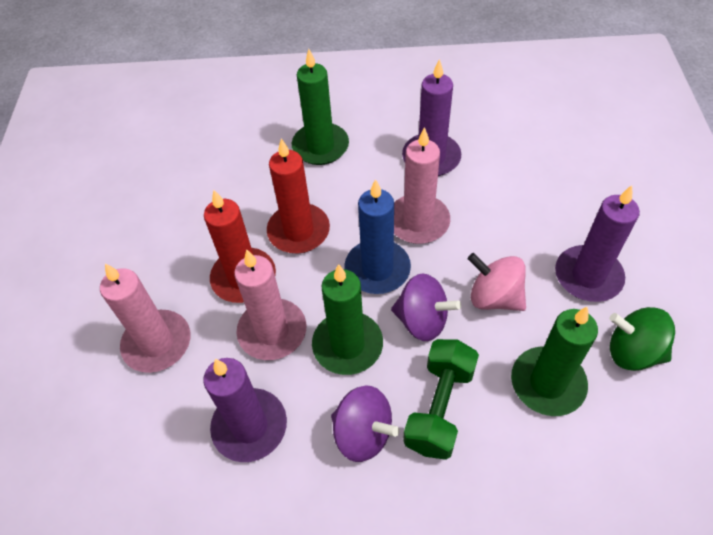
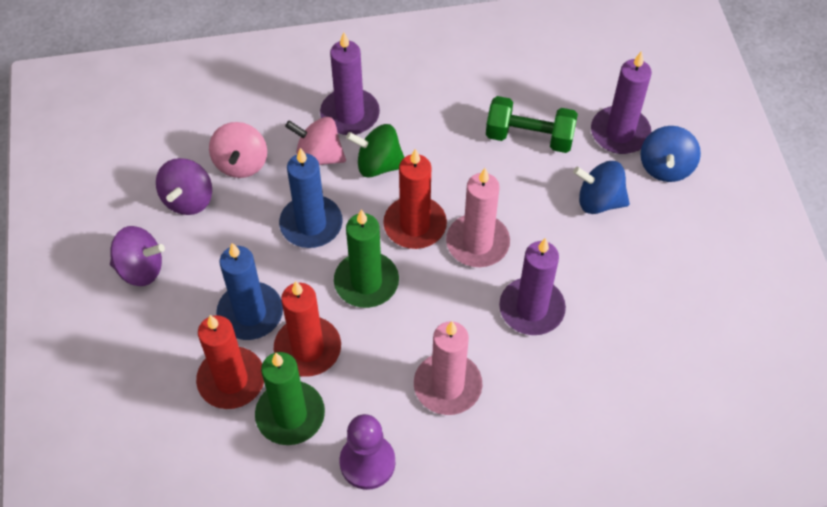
blue candle: [344,179,411,294] = 1 -> [216,243,283,340] [279,148,343,248] = 2
blue spinning top: none = 0 -> [573,161,630,214] [640,126,701,182] = 2
green candle: [292,49,349,165] [312,264,383,375] [511,307,598,416] = 3 -> [255,352,325,445] [334,209,399,308] = 2
pink candle: [100,263,190,373] [234,249,306,360] [394,127,450,244] = 3 -> [414,321,483,415] [446,168,510,267] = 2
pink spinning top: [467,253,526,311] = 1 -> [209,122,267,178] [285,117,346,165] = 2
purple pawn: none = 0 -> [339,414,395,490] = 1
red candle: [204,190,276,303] [267,138,330,254] = 2 -> [196,315,264,409] [274,281,341,377] [383,149,447,249] = 3

